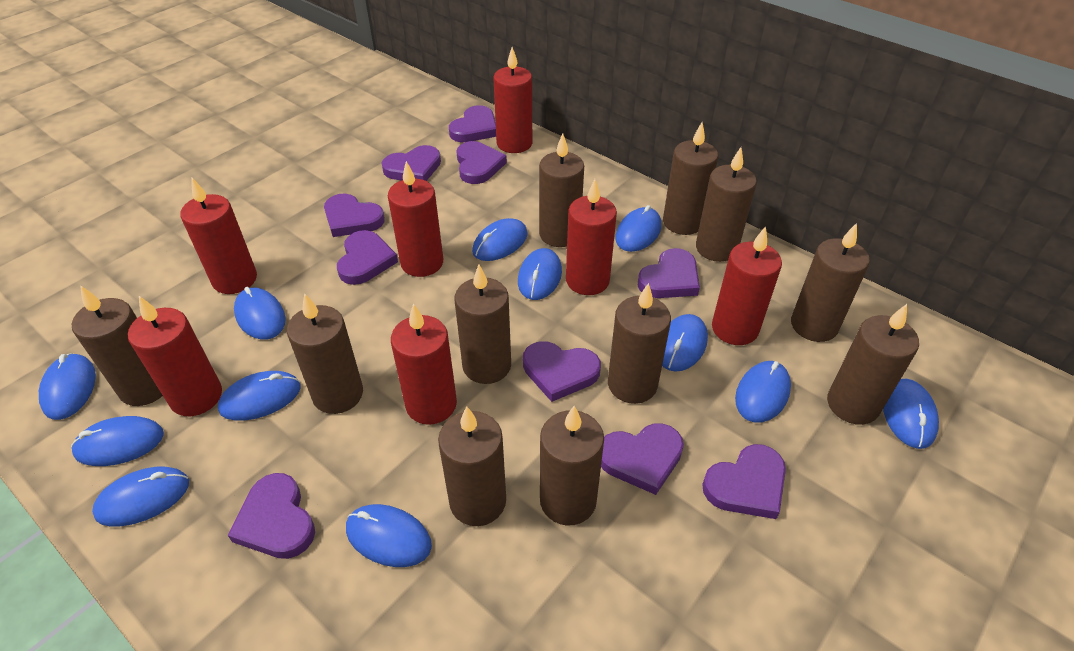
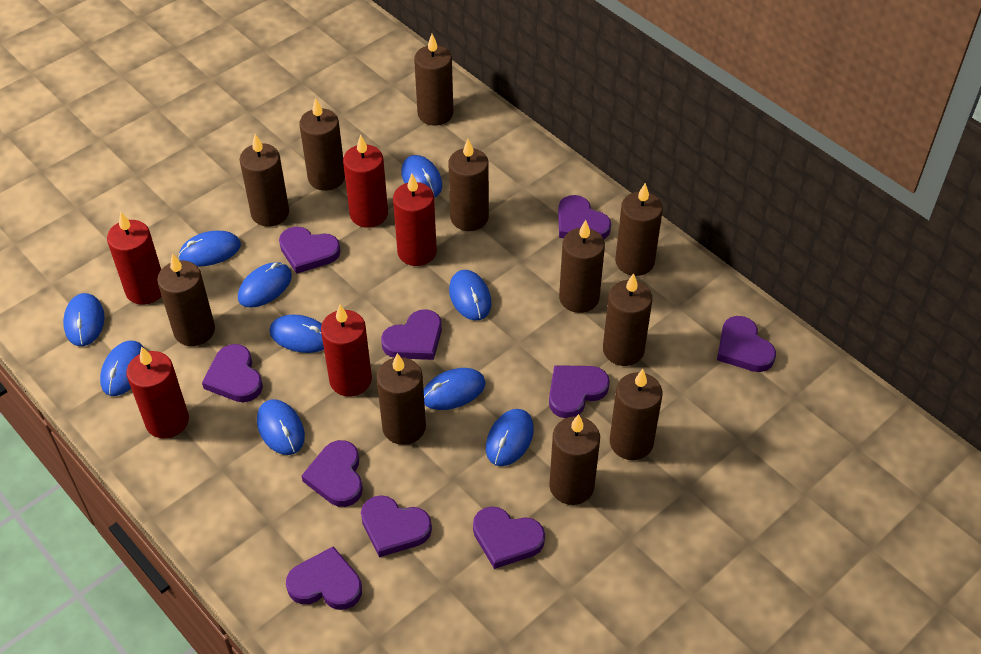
blue mouse: [39,353,96,420] [71,416,164,466] [92,467,189,527] [218,371,301,421] [234,287,286,340] [346,504,432,567] [472,218,528,261] [518,248,562,300] [615,205,661,252] [662,314,708,372] [735,361,791,423] [883,379,939,449] = 12 -> [63,293,105,346] [100,341,145,396] [178,231,241,267] [238,262,292,308] [257,399,305,455] [270,315,324,353] [401,155,442,198] [424,368,486,410] [449,270,491,320] [486,409,534,466] = 10
red candle: [128,296,222,416] [180,178,257,294] [388,161,443,277] [391,304,457,425] [494,47,532,153] [566,179,617,295] [712,226,782,345] = 7 -> [107,211,161,305] [126,347,189,439] [321,305,372,397] [343,135,388,228] [393,174,437,266] = 5

